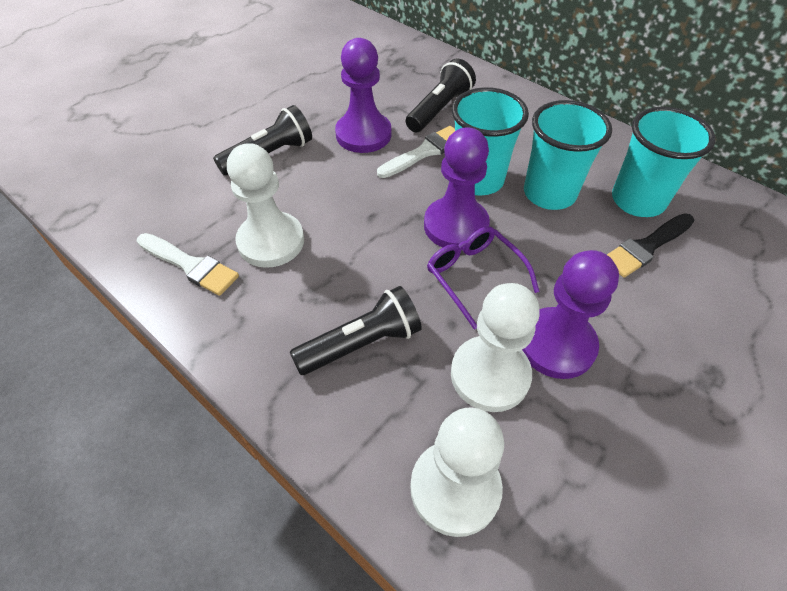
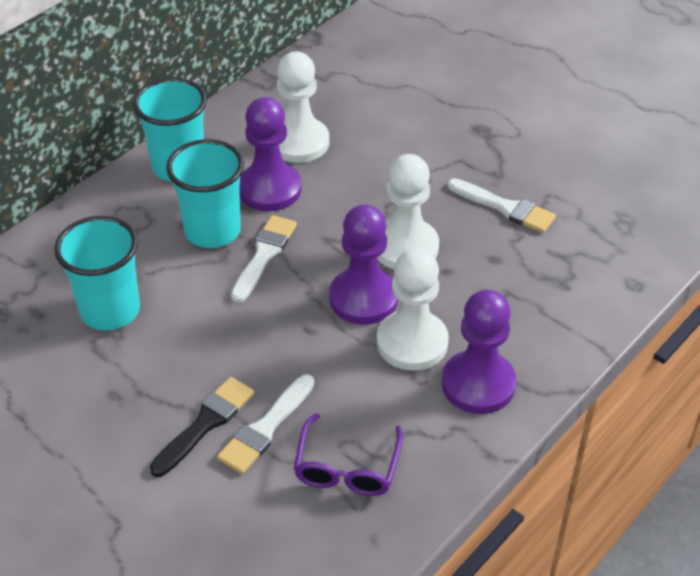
black flashlight: [213,105,312,176] [290,286,422,375] [406,59,476,132] = 3 -> none = 0
white brush: [137,233,239,296] [377,126,455,178] = 2 -> [217,374,315,474] [231,215,297,303] [447,178,556,233] = 3

